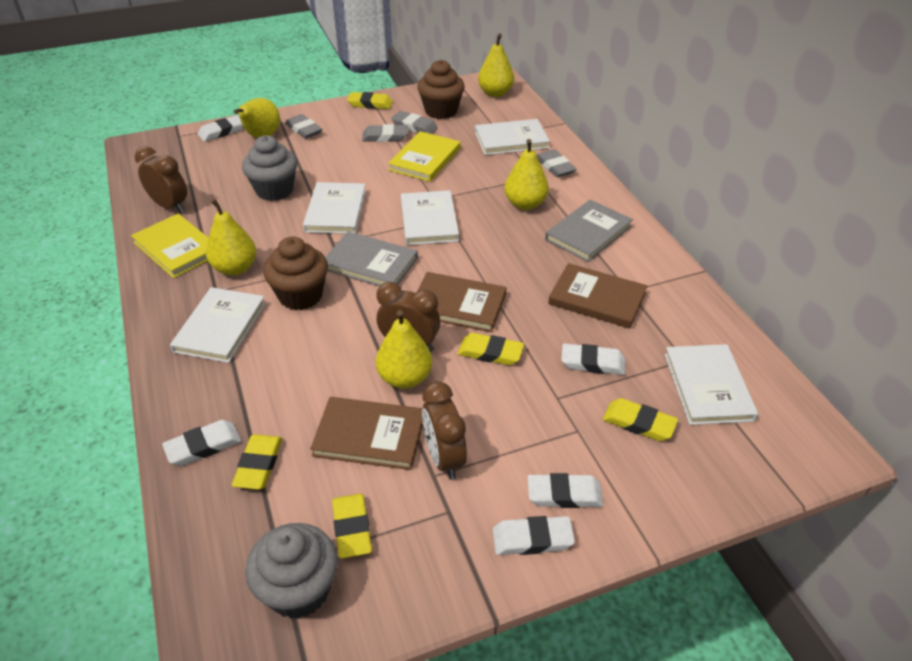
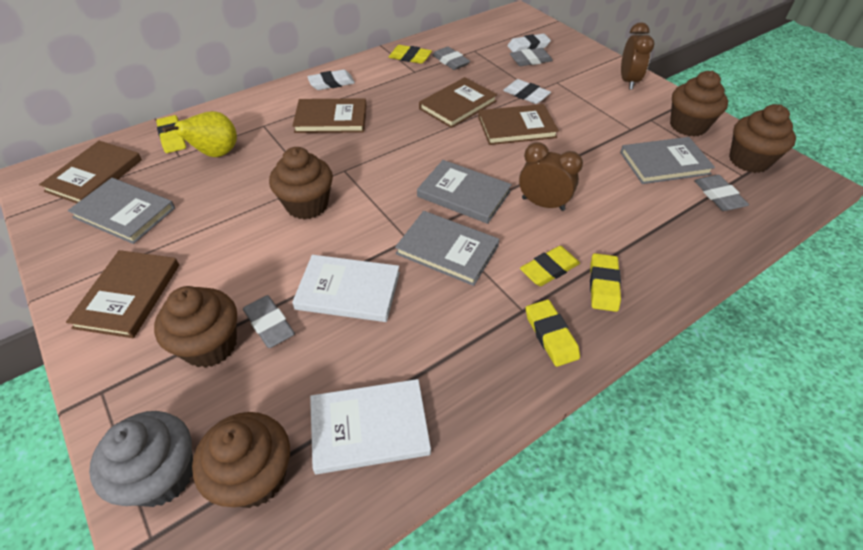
brown book: [310,397,423,470] [417,272,507,332] [548,263,647,328] = 3 -> [39,141,142,203] [66,250,179,338] [293,98,367,133] [419,77,497,128] [478,104,559,145] = 5
brown clock: [135,146,187,213] [377,282,440,352] [422,381,467,480] = 3 -> [519,142,583,211] [621,22,655,90] = 2
brown cupcake: [263,236,328,310] [417,60,465,119] = 2 -> [154,286,237,368] [192,412,290,508] [269,147,333,220] [670,71,728,136] [729,104,796,173] = 5
grey book: [325,232,418,286] [545,200,633,262] = 2 -> [68,178,175,244] [395,211,500,286] [417,160,512,224] [620,137,715,184] = 4
grey cupcake: [242,135,297,201] [245,523,338,619] = 2 -> [89,411,193,507] = 1
white book: [170,287,266,363] [303,182,366,234] [401,190,459,245] [475,119,550,155] [665,344,758,425] = 5 -> [292,255,400,322] [310,379,431,474] = 2
white eraser: [162,420,241,466] [198,115,243,142] [493,516,575,555] [528,473,603,508] [561,343,625,375] = 5 -> [307,70,355,90] [503,79,551,104] [507,34,551,52] = 3
yellow book: [131,214,208,278] [388,131,460,182] = 2 -> none = 0
yellow pear: [206,199,256,276] [234,98,280,138] [376,310,432,389] [478,33,514,97] [504,139,549,210] = 5 -> [162,111,237,157] = 1

